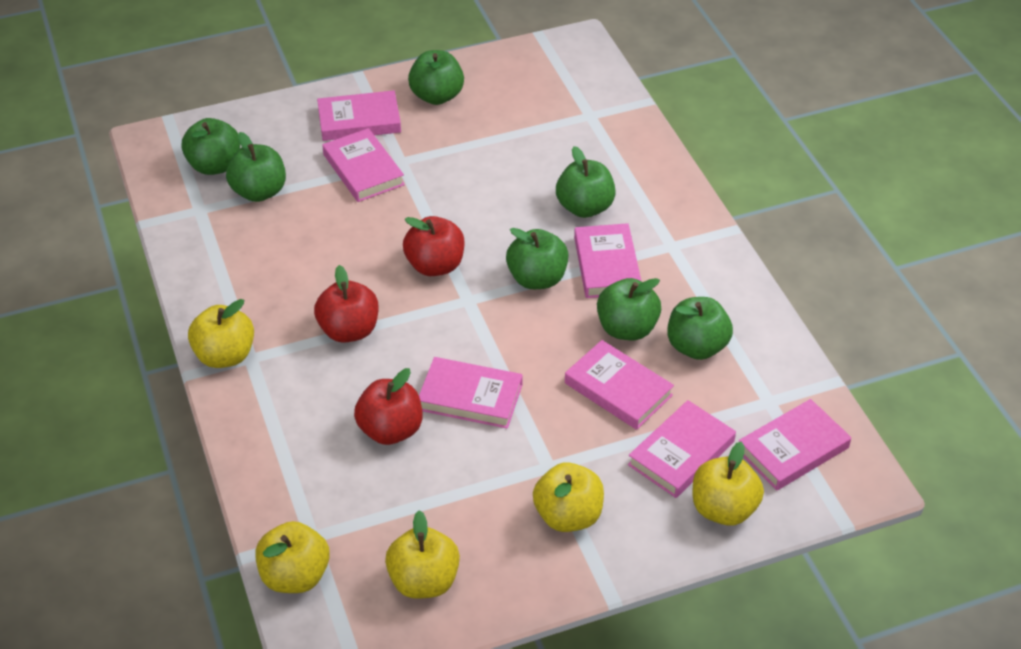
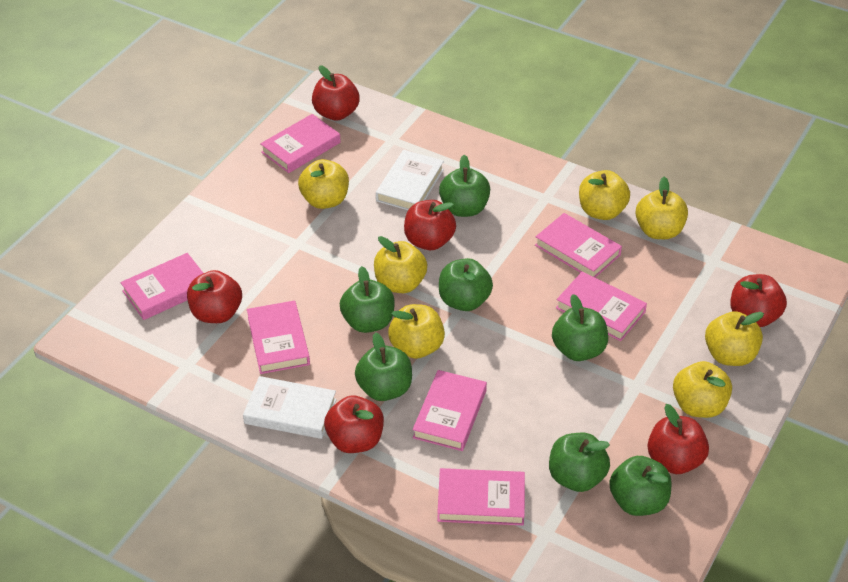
red apple: [314,265,379,343] [354,368,422,445] [403,216,464,276] = 3 -> [187,270,242,323] [312,65,359,121] [324,395,384,453] [404,200,456,250] [648,404,709,474] [730,274,787,327] = 6
white book: none = 0 -> [243,376,337,439] [376,150,444,210] = 2
yellow apple: [188,299,254,368] [255,521,330,593] [385,510,460,599] [533,462,604,532] [693,442,764,526] = 5 -> [298,159,349,209] [374,236,427,293] [388,304,445,359] [579,170,630,220] [636,177,688,239] [673,361,732,418] [705,311,764,366] = 7

